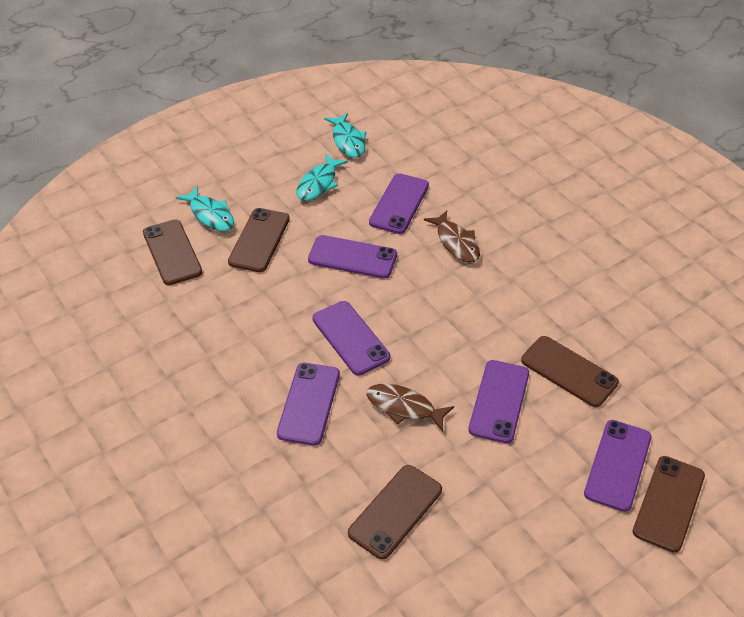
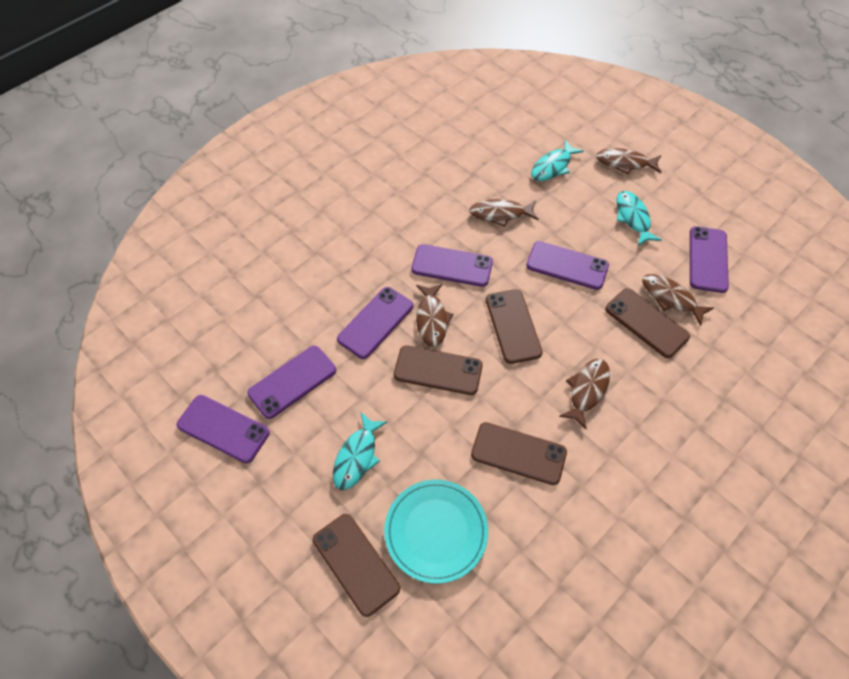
brown fish: [366,384,454,431] [424,210,480,263] = 2 -> [416,284,453,347] [469,199,538,227] [559,358,610,429] [596,148,661,175] [642,274,714,326] = 5
turquoise plate: none = 0 -> [384,479,488,584] = 1

